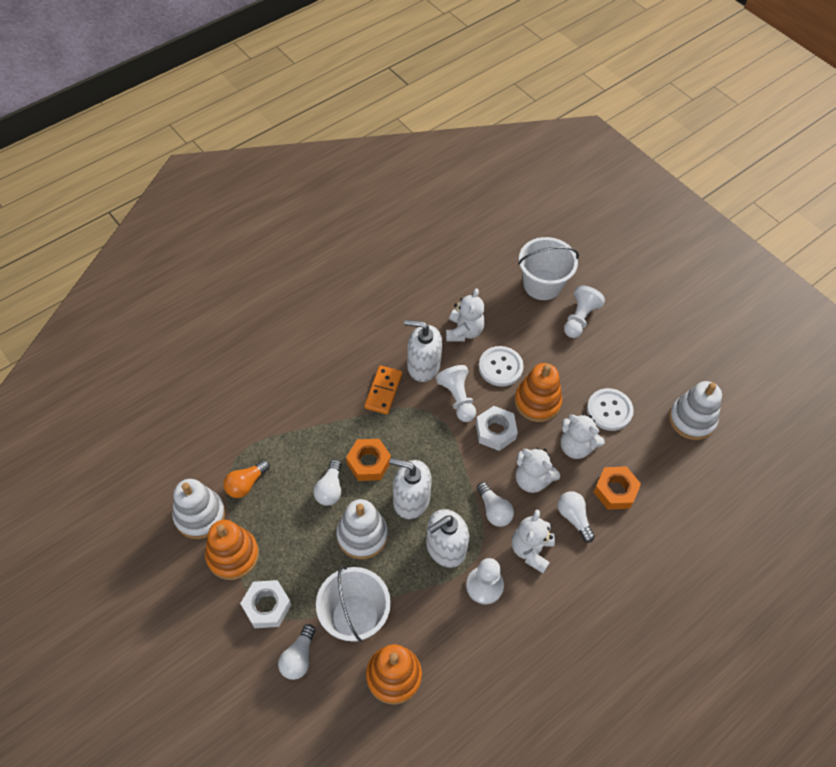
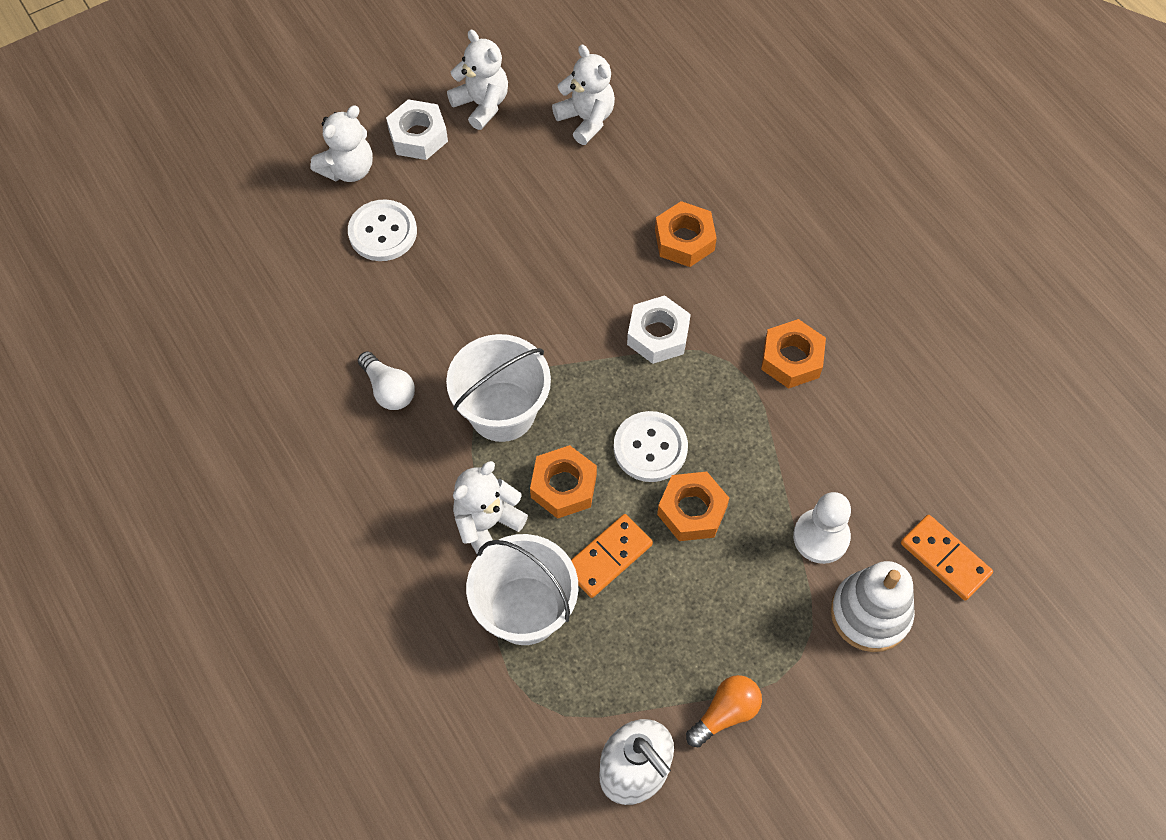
orange domino: [364,366,402,414] = 1 -> [571,514,653,598] [901,515,993,600] = 2
orange nut: [346,439,391,481] [594,466,641,510] = 2 -> [530,445,597,519] [655,201,717,267] [657,472,729,541] [761,319,826,389] = 4
orange stacking toy: [205,520,259,580] [366,644,422,705] [515,363,562,422] = 3 -> none = 0
white light bulb: [278,624,316,680] [313,459,341,506] [477,482,514,527] [558,491,595,543] = 4 -> [358,351,415,410] = 1
white pawn: [436,365,476,422] [466,558,504,604] [564,286,605,338] = 3 -> [793,492,851,564] = 1
white soap dispenser: [389,458,432,519] [404,320,442,382] [426,509,469,568] = 3 -> [599,719,674,805] = 1
white stacking toy: [172,479,226,539] [336,499,388,559] [669,381,722,440] = 3 -> [831,561,915,652] = 1

